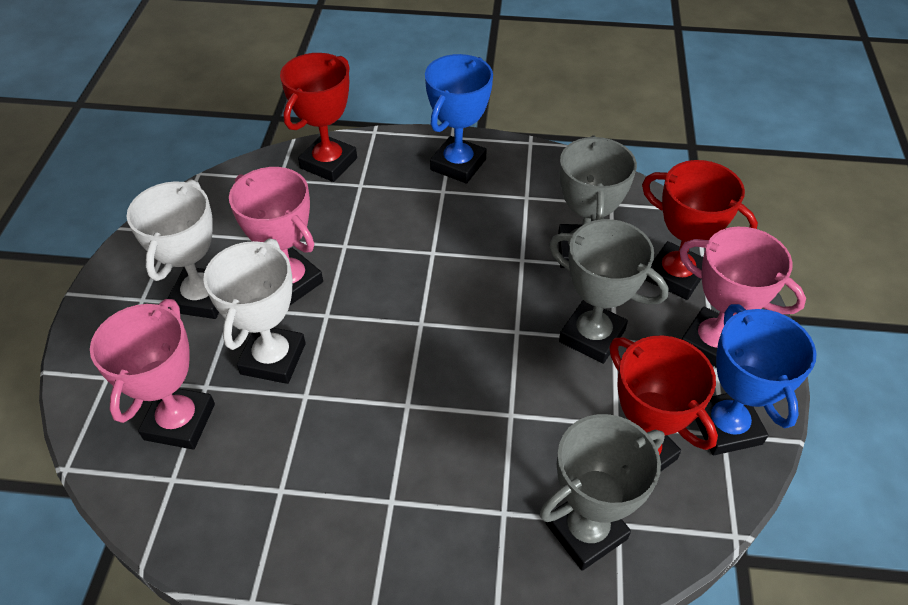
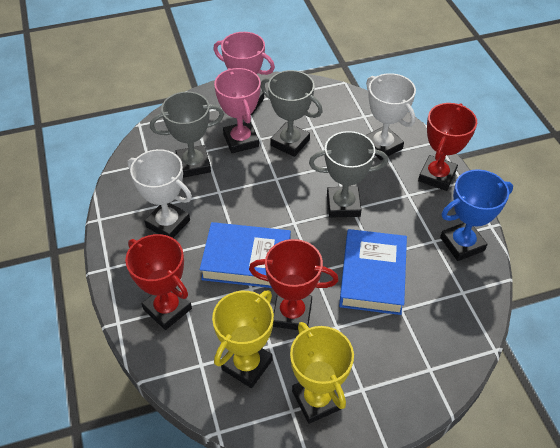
blue book: none = 0 -> [200,222,291,288] [339,229,407,315] = 2
blue trophy: [425,54,493,184] [695,304,817,455] = 2 -> [440,169,513,261] = 1
pink trophy: [90,299,215,449] [229,167,323,305] [679,227,806,368] = 3 -> [213,32,275,115] [214,68,261,153] = 2
yellow trophy: none = 0 -> [212,290,274,388] [290,322,354,424] = 2

